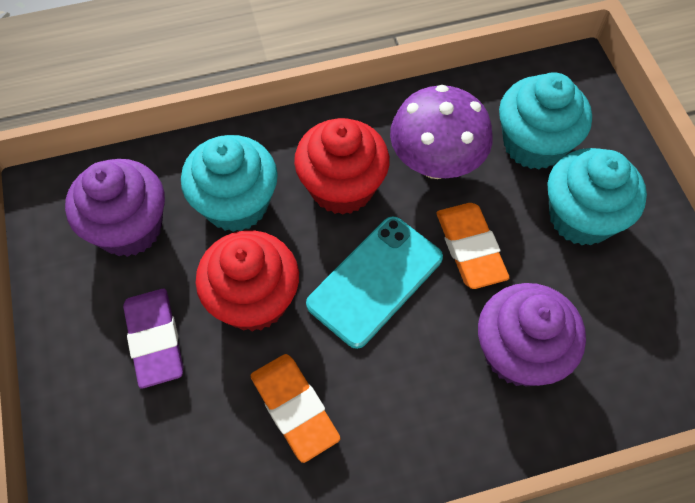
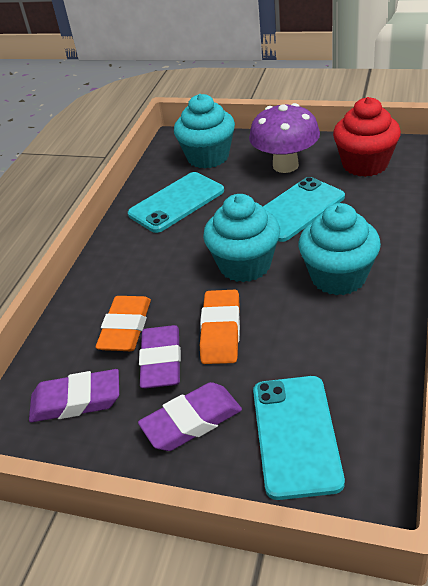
purple cupcake: [65,159,165,257] [478,283,586,387] = 2 -> none = 0
purple eraser: [123,289,183,389] = 1 -> [29,369,119,422] [138,382,242,451] [139,325,181,388] = 3
red cupcake: [196,230,299,332] [294,118,389,215] = 2 -> [333,97,401,177] = 1
turquoise phone: [306,216,443,349] = 1 -> [128,172,224,233] [253,376,345,500] [263,177,345,242] = 3

